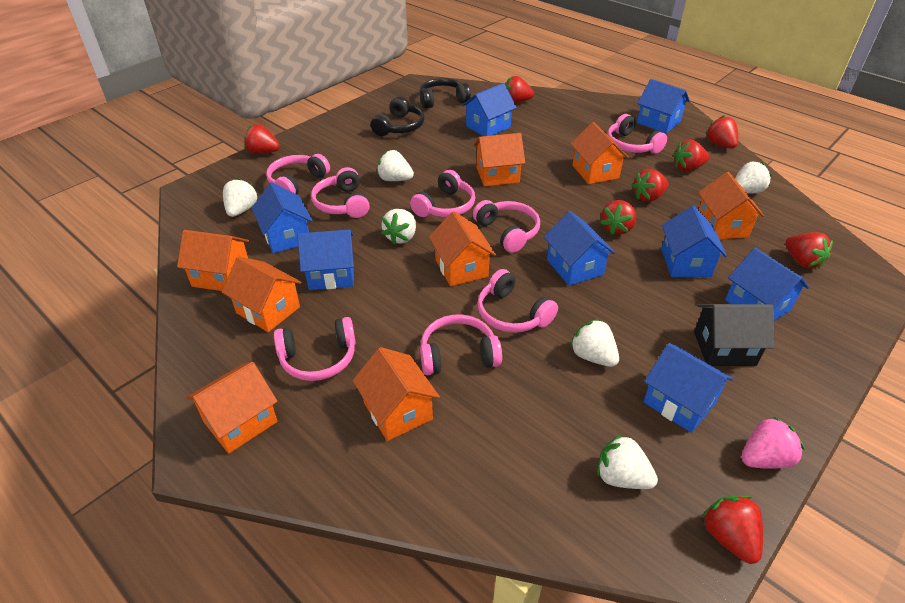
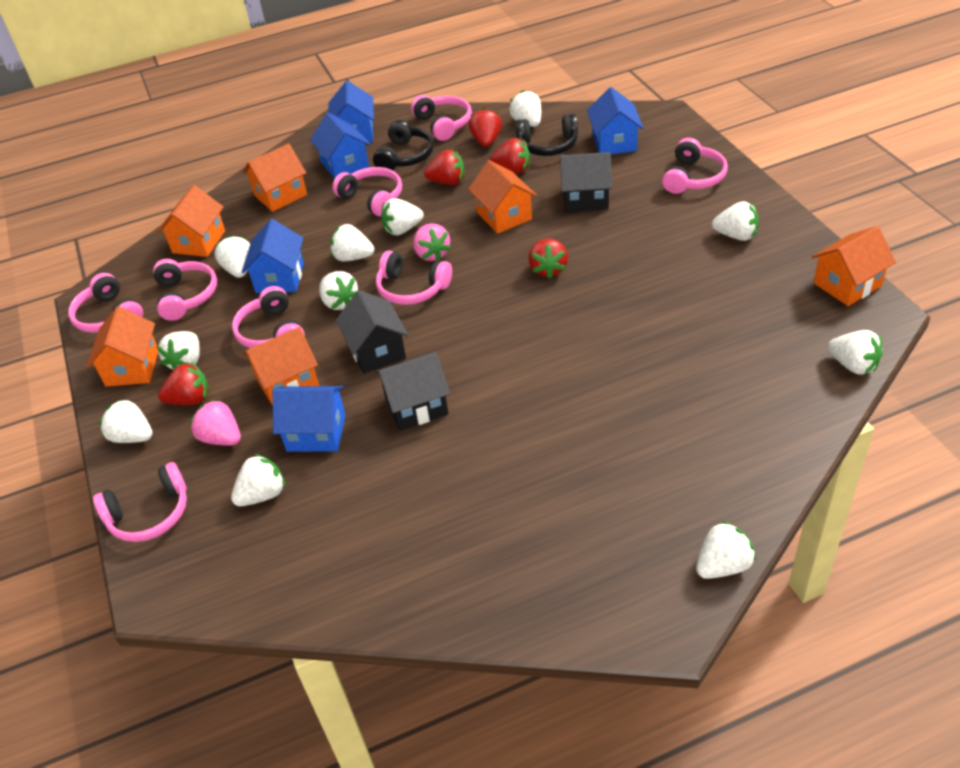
black house: [694,304,774,366] = 1 -> [336,290,408,374] [375,352,450,431] [560,152,612,212] = 3
blue house: [252,182,313,253] [297,229,354,290] [462,83,517,136] [544,211,615,286] [637,79,690,133] [643,343,733,433] [661,206,727,277] [725,248,809,321] = 8 -> [242,219,304,293] [273,386,346,452] [310,113,371,179] [328,81,374,142] [587,87,643,155] = 5
orange house: [177,230,249,291] [186,362,278,454] [222,256,301,332] [352,347,440,441] [429,211,496,286] [474,133,525,187] [571,122,629,184] [698,172,764,239] = 8 -> [87,306,158,387] [157,185,225,257] [243,143,307,212] [243,327,319,406] [468,160,537,234] [812,226,896,306] = 6
pink strawberry: [742,416,805,469] = 1 -> [190,399,241,445] [413,223,451,261] = 2
red strawberry: [244,124,280,154] [505,76,534,103] [600,200,636,235] [631,169,669,202] [673,140,709,171] [702,496,763,564] [705,115,738,149] [785,232,833,269] = 8 -> [158,362,209,405] [424,150,464,185] [469,108,502,147] [490,138,530,174] [529,238,568,279] = 5
white strawberry: [223,178,258,217] [377,150,414,181] [381,209,416,245] [570,319,619,367] [597,434,658,489] [735,161,772,194] = 6 -> [99,399,153,443] [156,331,200,370] [214,236,250,278] [231,454,286,506] [319,271,358,310] [330,224,374,261] [381,198,424,236] [509,90,541,127] [696,521,756,579] [712,201,759,241] [828,330,883,375] = 11

